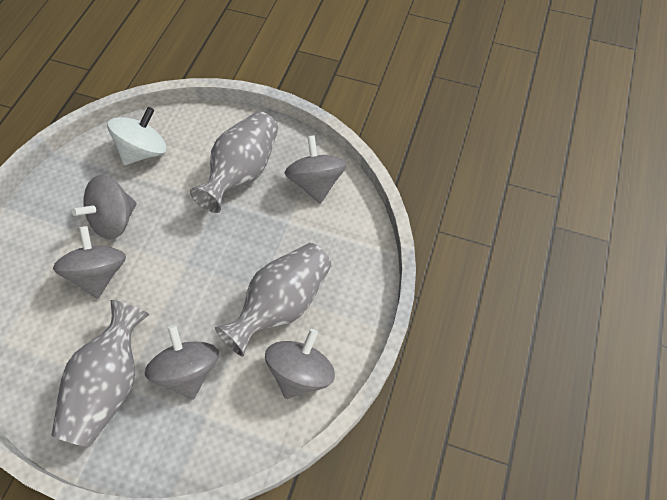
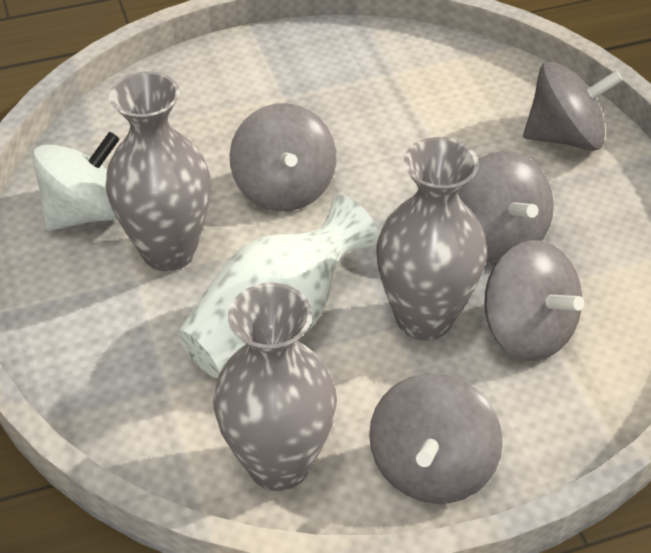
white vase: none = 0 -> [178,195,379,378] = 1

